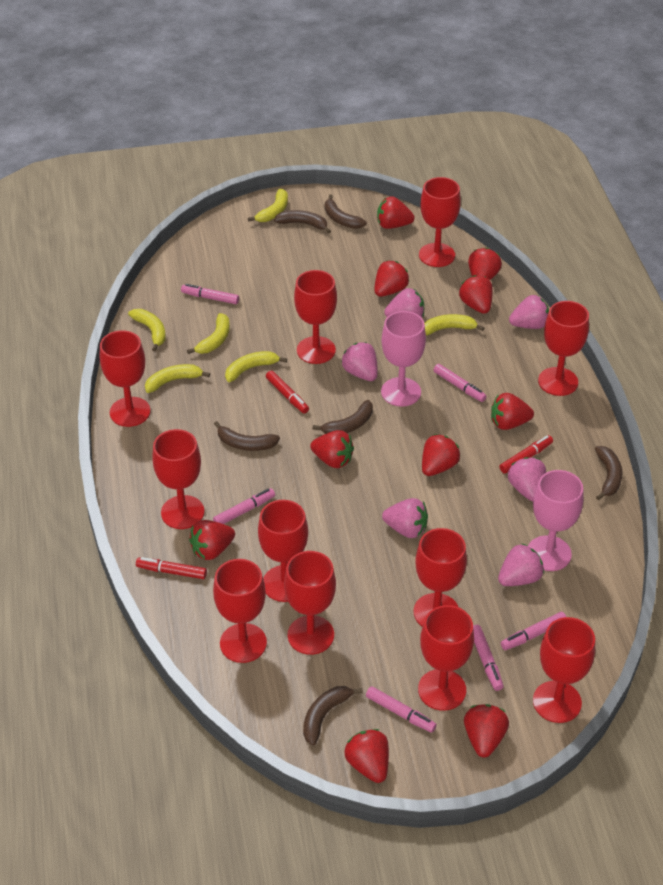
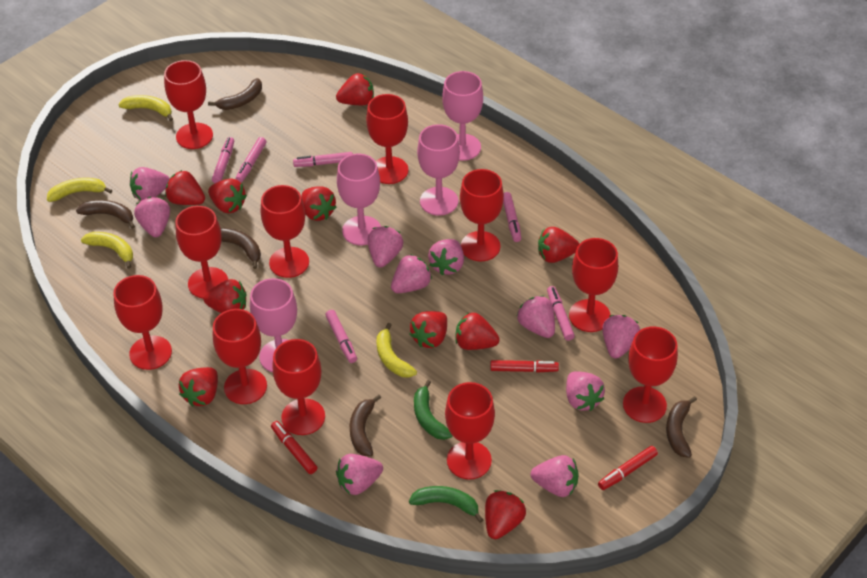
brown banana: [214,421,280,451] [274,210,331,233] [303,686,363,746] [313,400,373,434] [325,194,367,229] [595,446,623,500] = 6 -> [76,200,135,229] [208,78,262,110] [221,228,261,269] [350,395,381,456] [666,396,697,458] = 5
green banana: none = 0 -> [409,486,483,523] [414,380,452,440] = 2
pink goblet: [381,311,426,407] [528,470,583,571] = 2 -> [250,278,297,372] [337,154,381,245] [417,124,460,216] [442,71,483,161] = 4
pink strawberry: [342,342,378,381] [382,498,428,538] [384,288,424,318] [498,544,544,586] [508,457,546,501] [509,295,549,329] = 6 -> [130,167,170,201] [134,197,170,237] [336,454,383,495] [368,226,403,268] [391,254,432,293] [428,239,464,275] [517,296,555,338] [531,455,579,497] [566,371,605,411] [602,315,640,359] = 10
yellow banana: [128,309,166,351] [145,364,210,393] [187,313,230,354] [225,351,287,382] [248,189,288,222] [424,314,484,336] = 6 -> [47,178,112,202] [81,232,133,269] [118,95,173,121] [376,323,417,378] = 4

